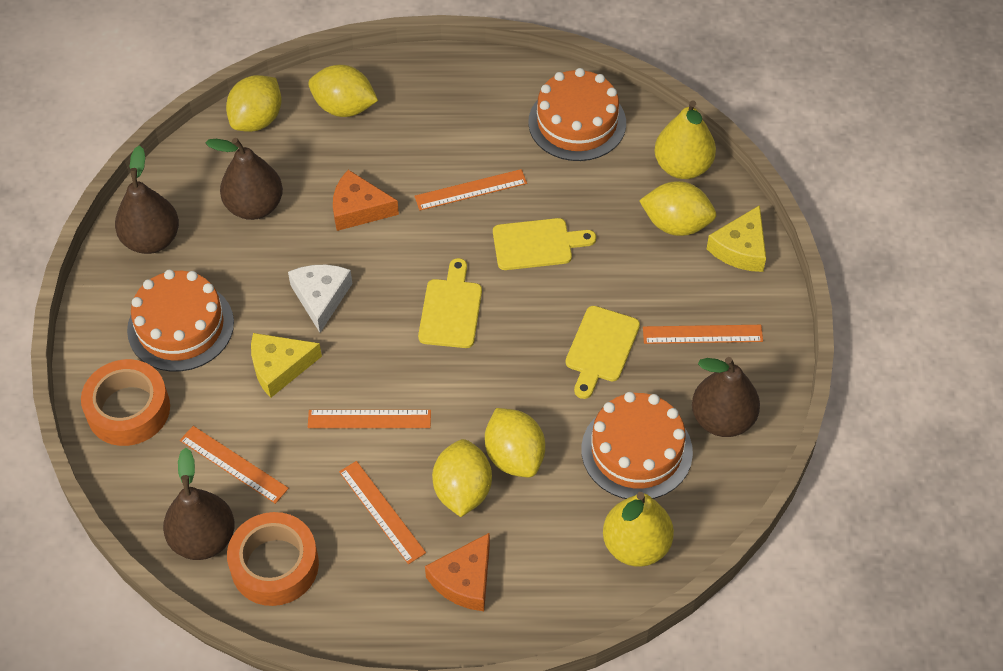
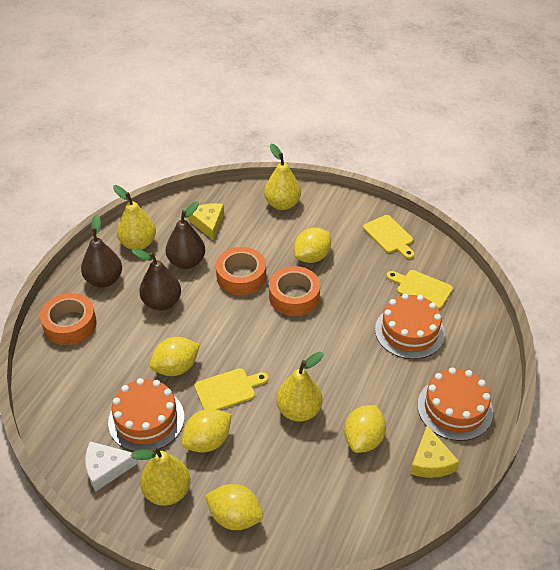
brown pear: [115,145,179,254] [163,448,235,560] [205,138,283,220] [692,357,760,437] = 4 -> [81,215,122,288] [132,249,181,311] [166,201,205,269] = 3
orange cheese: [333,170,399,231] [425,533,490,611] = 2 -> none = 0
orange ruler: [180,426,289,504] [308,410,431,428] [339,461,426,564] [414,169,527,210] [643,325,763,344] = 5 -> none = 0
orange tape: [81,359,170,446] [227,512,319,606] = 2 -> [40,293,97,345] [216,247,266,295] [269,266,320,316] = 3
yellow pear: [603,492,674,567] [654,100,716,179] = 2 -> [113,185,156,250] [131,446,190,506] [264,144,301,210] [276,352,323,422] = 4

